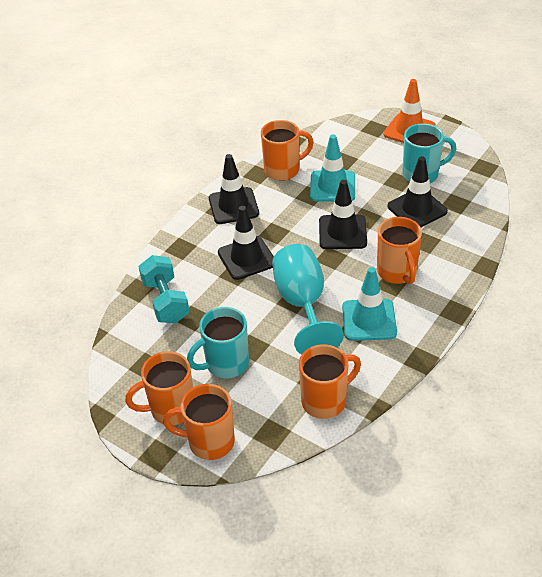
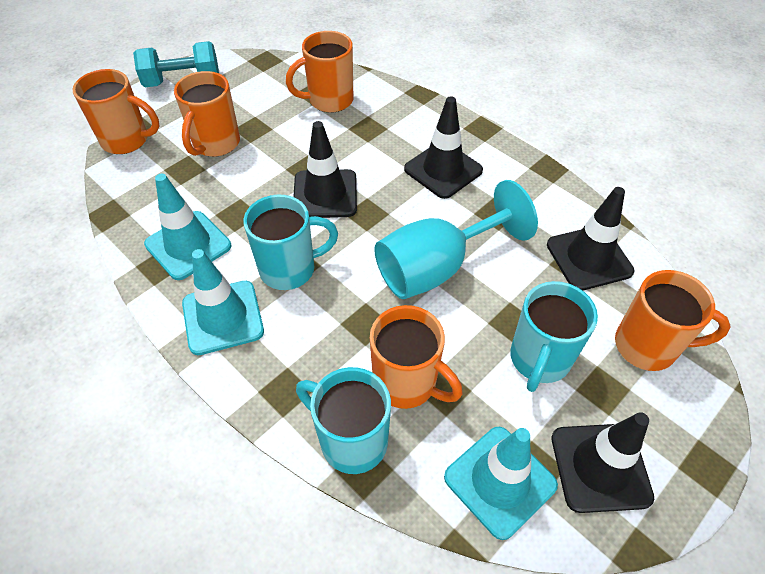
orange traffic cone: [383,79,436,143] = 1 -> none = 0
turquoise mug: [187,307,249,378] [402,124,456,183] = 2 -> [243,195,338,290] [296,367,391,474] [510,281,598,392] = 3
turquoise traffic cone: [310,134,355,202] [342,267,397,341] = 2 -> [144,174,231,280] [182,249,264,355] [444,427,558,540] = 3

